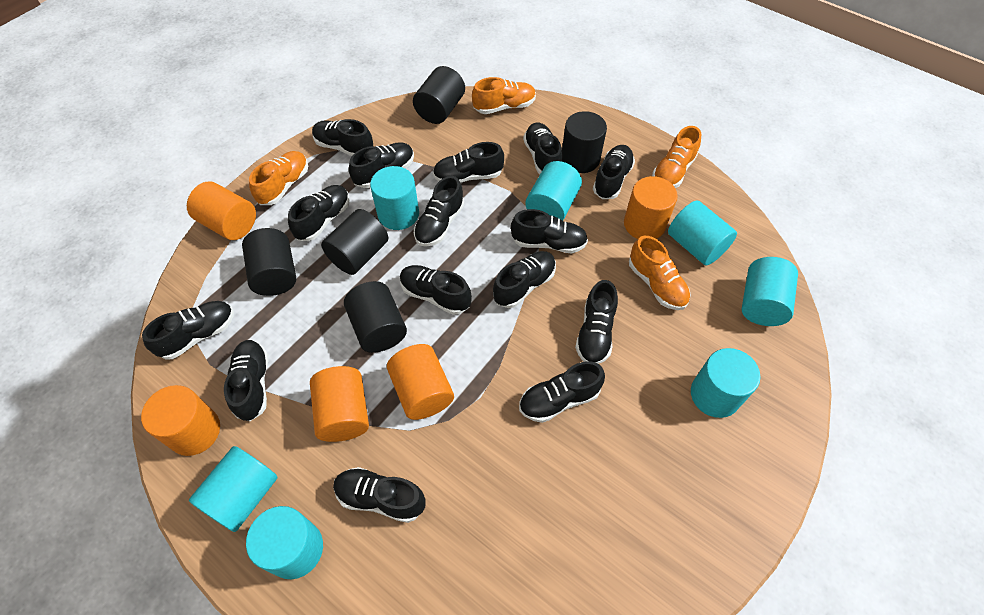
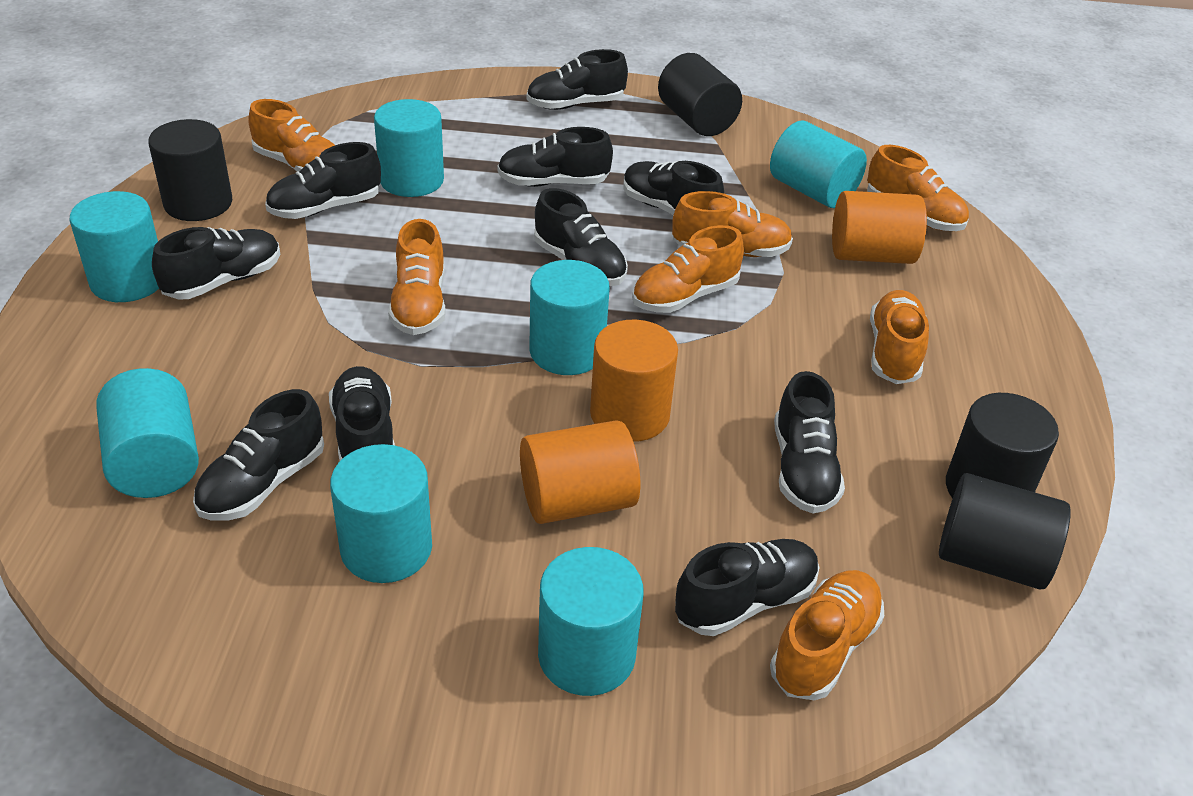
black cylinder: [242,228,296,296] [321,209,388,275] [344,281,407,353] [413,66,465,124] [562,111,607,173] = 5 -> [148,119,232,221] [658,53,742,136] [939,473,1071,590] [946,393,1059,499] = 4
black shoe: [142,301,234,360] [224,340,268,421] [288,185,350,241] [312,119,373,156] [333,467,426,523] [349,142,414,188] [400,265,472,315] [414,176,464,246] [433,142,504,183] [493,251,556,308] [511,209,588,253] [519,361,605,423] [523,123,562,174] [575,280,618,364] [593,145,635,199] = 15 -> [152,227,281,299] [193,389,324,520] [265,142,381,219] [329,366,395,461] [497,127,613,187] [527,49,628,110] [534,188,628,286] [624,161,724,215] [675,539,820,636] [774,371,845,514] = 10
orange cylinder: [141,385,220,456] [187,181,256,240] [310,366,369,442] [387,344,454,420] [624,176,678,239] = 5 -> [520,420,640,524] [590,320,678,442] [832,191,927,264] = 3
orange shoe: [249,151,308,205] [472,77,536,114] [629,236,690,310] [652,126,701,188] = 4 -> [248,99,335,172] [388,219,446,335] [632,225,744,313] [672,191,793,257] [770,570,884,700] [867,145,969,231] [870,290,929,384] = 7

